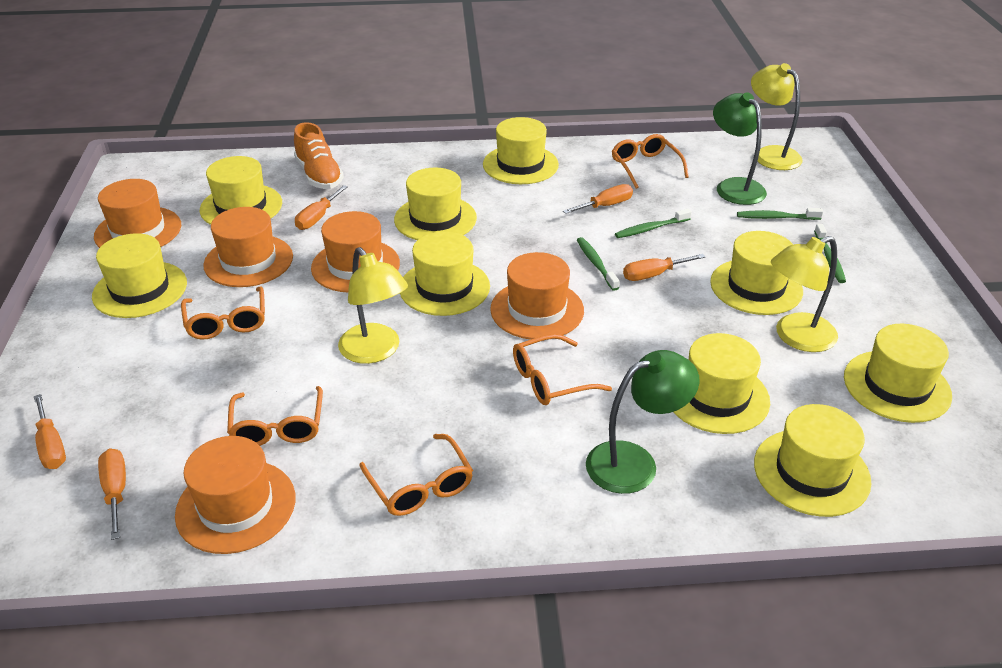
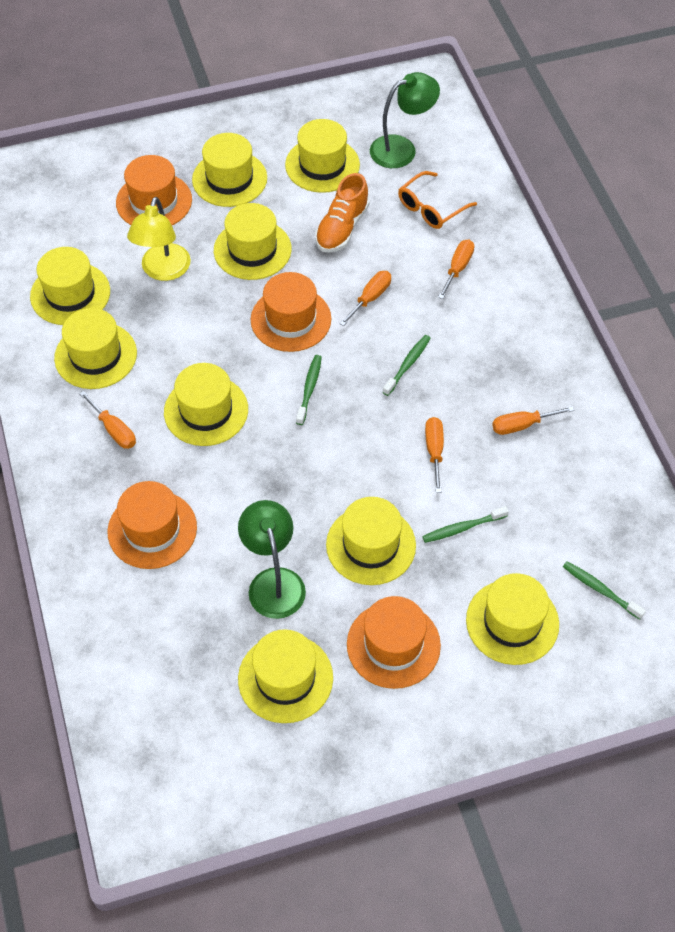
orange glasses: [181,287,265,340] [227,386,323,446] [359,434,473,516] [513,334,612,405] [612,134,689,189] = 5 -> [398,171,477,229] = 1
orange hat: [94,179,181,248] [175,436,295,554] [203,207,293,287] [311,211,400,292] [490,252,584,340] = 5 -> [108,481,197,569] [116,155,192,225] [251,272,331,352] [347,596,441,689] = 4
yellow lamp: [338,247,408,364] [751,63,803,170] [771,236,838,352] = 3 -> [127,197,191,281] = 1

